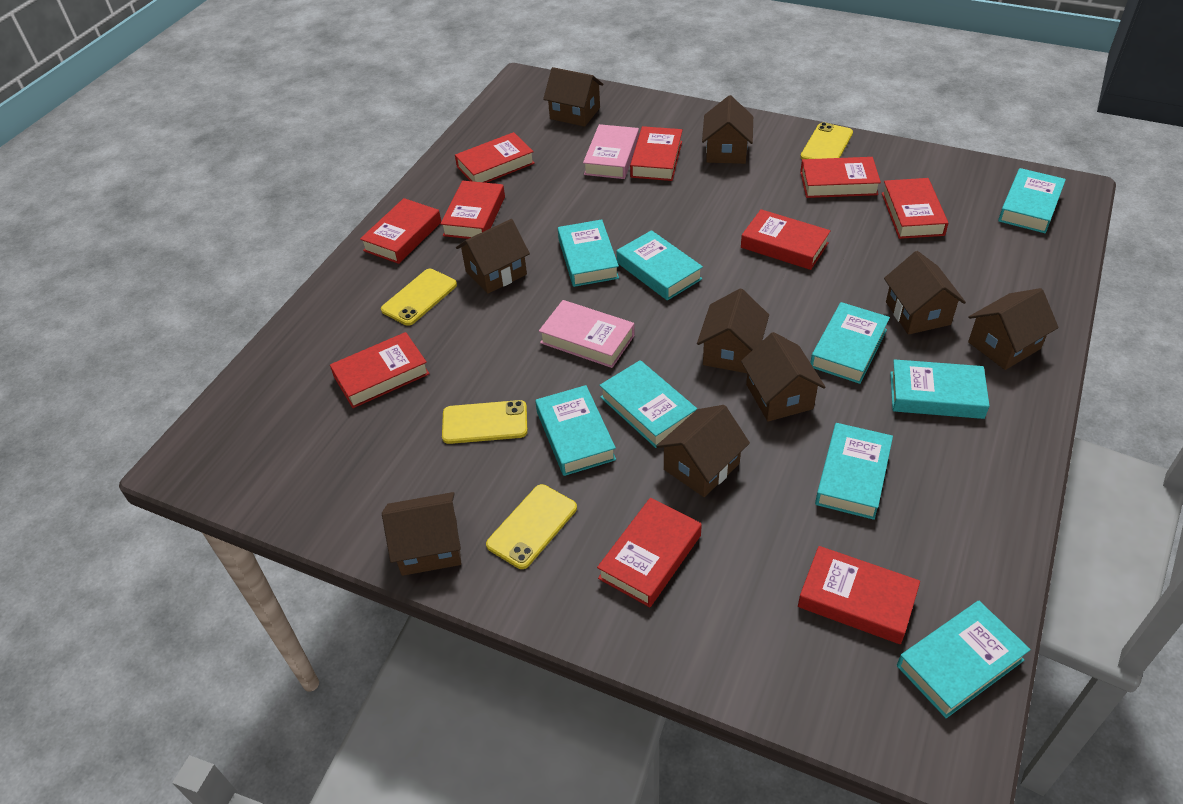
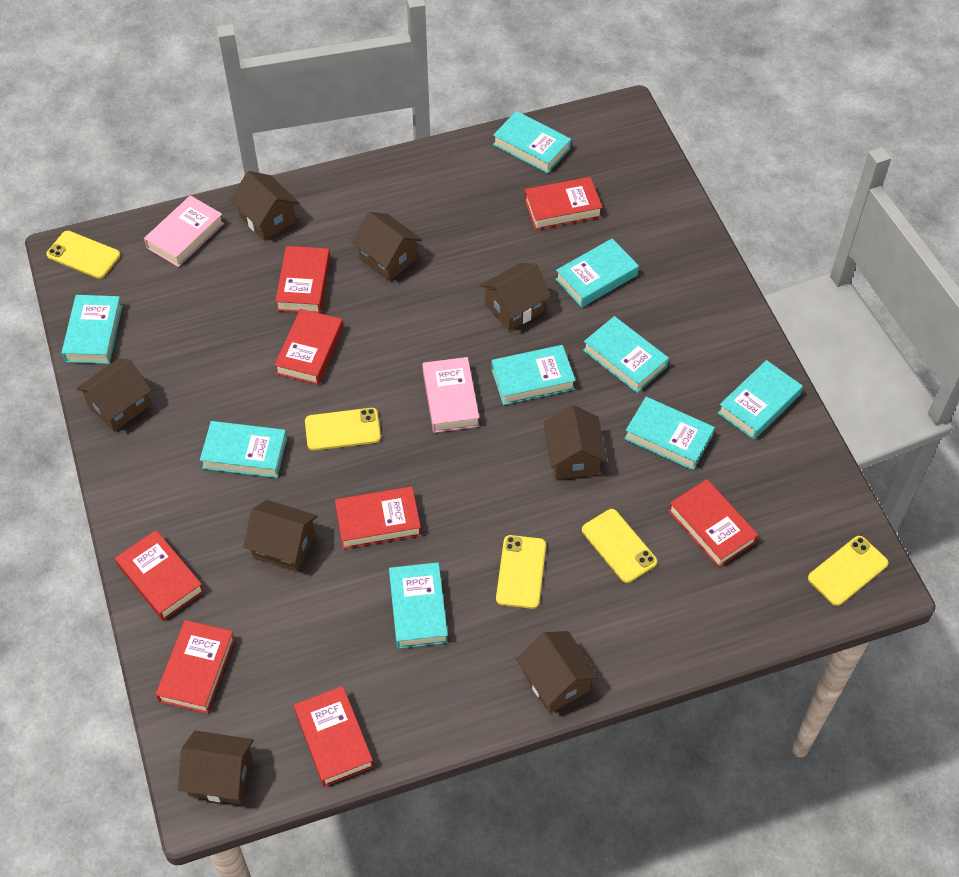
brown house: [382,492,461,576] [456,219,530,294] [543,67,604,127] [656,405,750,497] [697,288,769,373] [702,95,753,164] [741,332,826,422] [884,251,966,335] [968,288,1059,370] = 9 -> [76,359,152,432] [178,730,253,804] [230,171,299,241] [243,500,318,572] [352,212,422,281] [480,263,551,331] [516,631,599,713] [544,405,607,479] = 8
red book: [330,332,430,408] [360,198,441,264] [440,181,505,239] [455,132,535,183] [597,498,702,607] [630,126,683,181] [741,209,831,270] [798,546,920,644] [800,157,881,198] [882,178,949,239] = 10 -> [115,530,204,621] [156,620,235,714] [274,309,343,385] [275,246,330,314] [294,686,374,787] [335,486,421,549] [525,177,602,230] [668,479,758,568] = 8
yellow phone: [381,269,457,326] [442,400,528,444] [486,484,577,569] [800,122,853,159] = 4 -> [46,231,121,279] [305,408,381,451] [496,535,546,609] [582,509,657,583] [808,536,889,606] = 5

